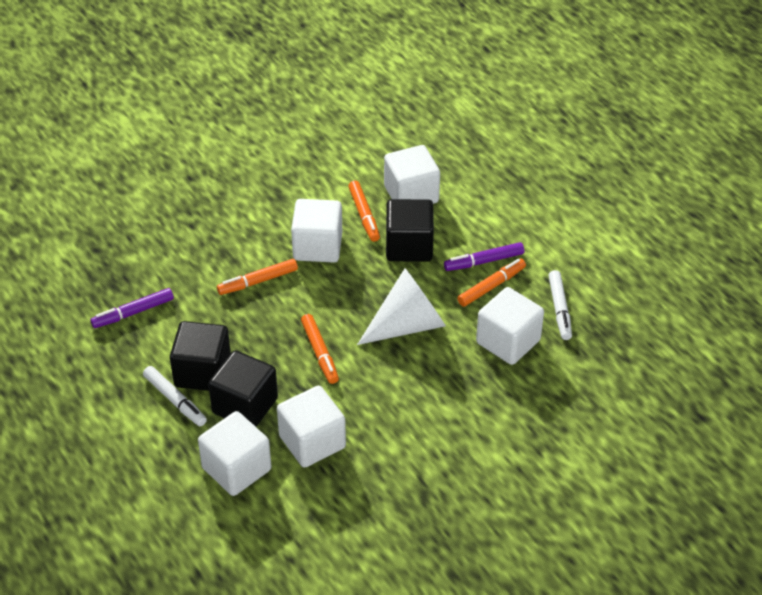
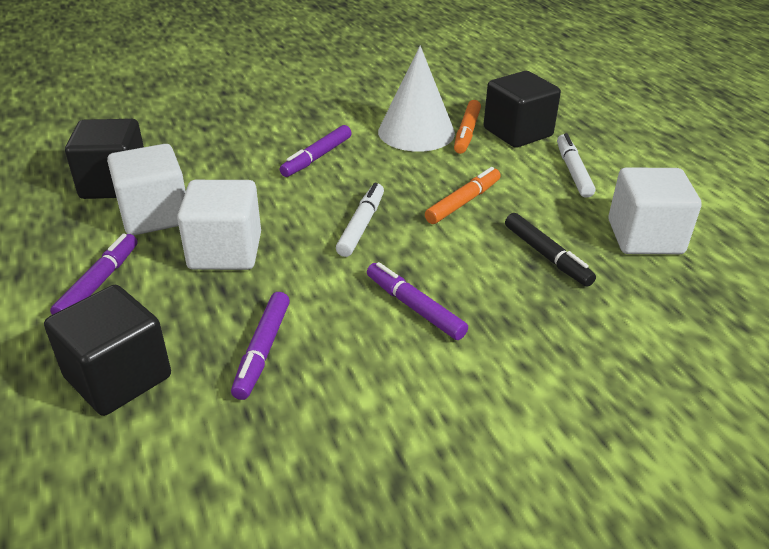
black marker: none = 0 -> [505,213,596,287] = 1
orange marker: [217,259,298,295] [301,314,339,384] [348,181,380,242] [457,258,526,307] = 4 -> [425,167,501,224] [454,100,481,154] = 2
purple marker: [90,288,174,328] [444,242,524,271] = 2 -> [50,234,137,315] [231,292,290,400] [280,125,352,177] [367,262,468,340] = 4
white cube: [198,411,271,496] [277,386,346,468] [291,199,342,263] [384,145,440,204] [476,287,544,365] = 5 -> [107,144,186,236] [177,180,261,270] [608,167,702,254] = 3

